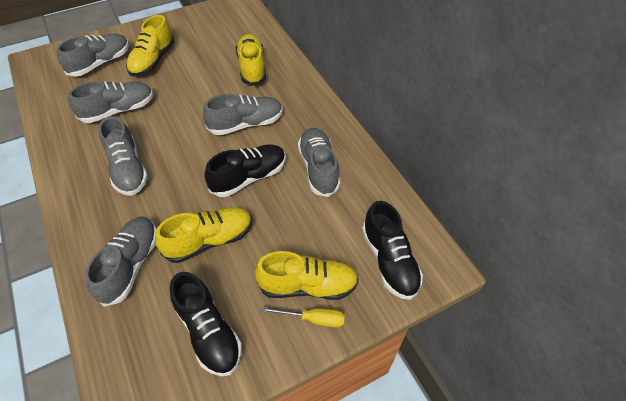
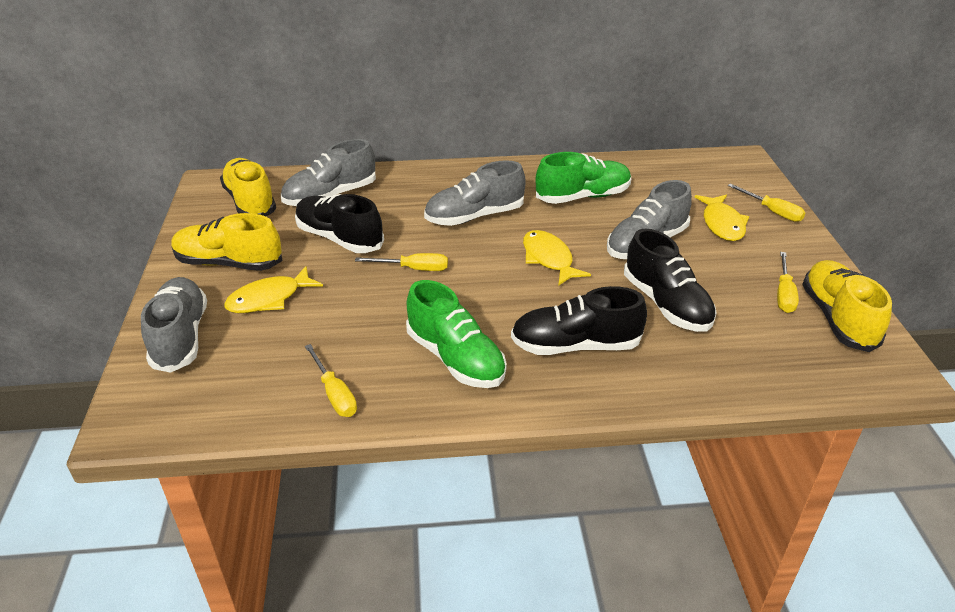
green shoe: none = 0 -> [406,280,507,388] [536,152,631,204] = 2
grey shoe: [56,34,129,77] [68,81,154,123] [85,217,156,307] [98,116,148,195] [203,94,283,135] [298,128,340,197] = 6 -> [141,277,207,373] [281,139,376,206] [424,160,526,226] [607,180,692,259] = 4
yellow fish: none = 0 -> [224,266,323,313] [523,230,591,286] [695,194,749,241] = 3
yellow screwdriver: [261,307,345,328] = 1 -> [305,344,357,417] [355,253,448,271] [728,183,805,222] [777,252,799,313] = 4
yellow shoe: [126,15,175,76] [155,207,252,263] [236,34,266,86] [255,251,359,300] = 4 -> [171,213,283,271] [220,158,276,216] [802,260,892,352] = 3

